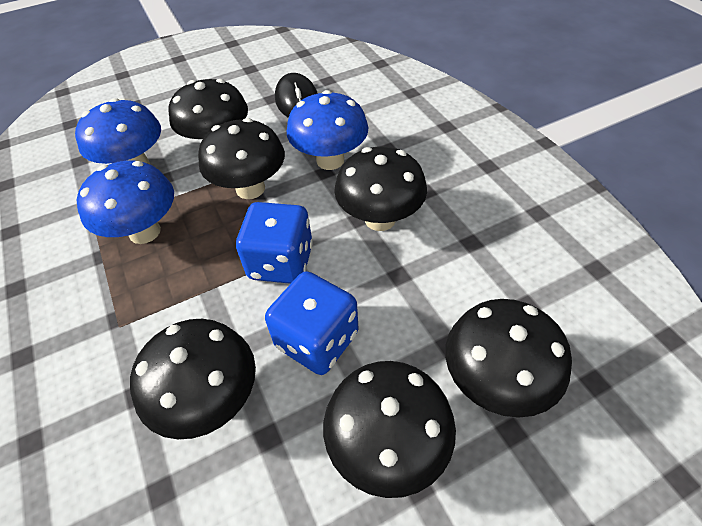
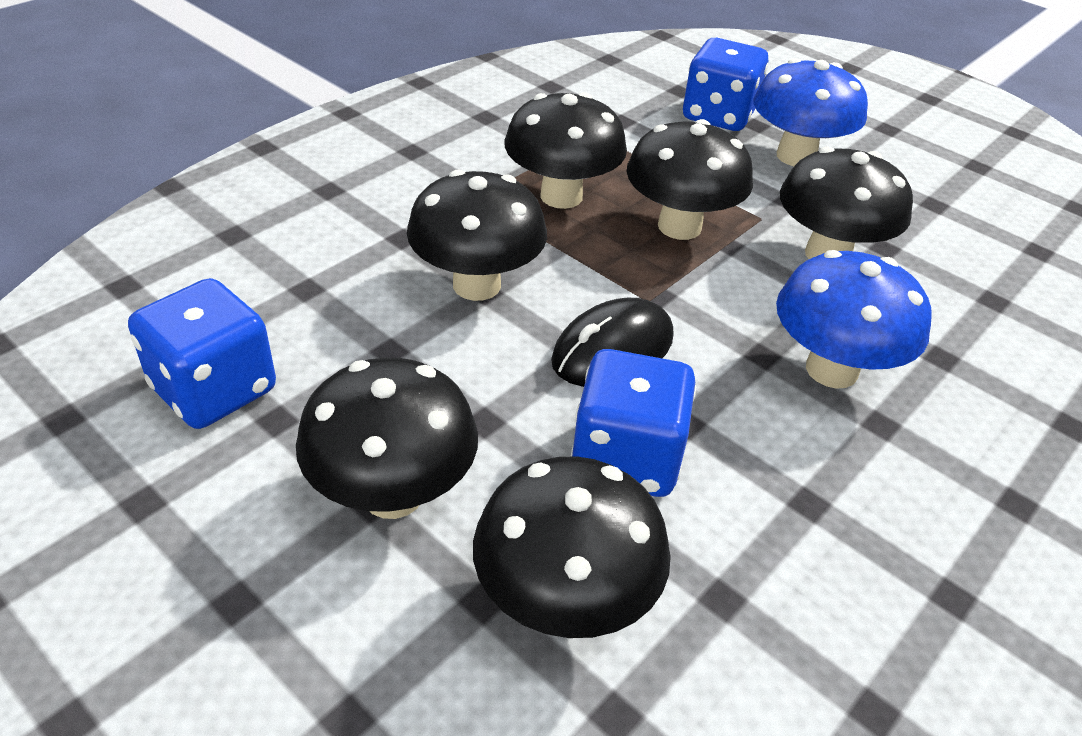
blue dice: [236,202,313,284] [265,271,359,375] = 2 -> [128,278,276,429] [571,349,696,497] [683,38,768,131] = 3
blue mushroom: [75,98,161,164] [77,160,174,244] [287,90,369,170] = 3 -> [754,58,868,166] [776,250,932,389] = 2

